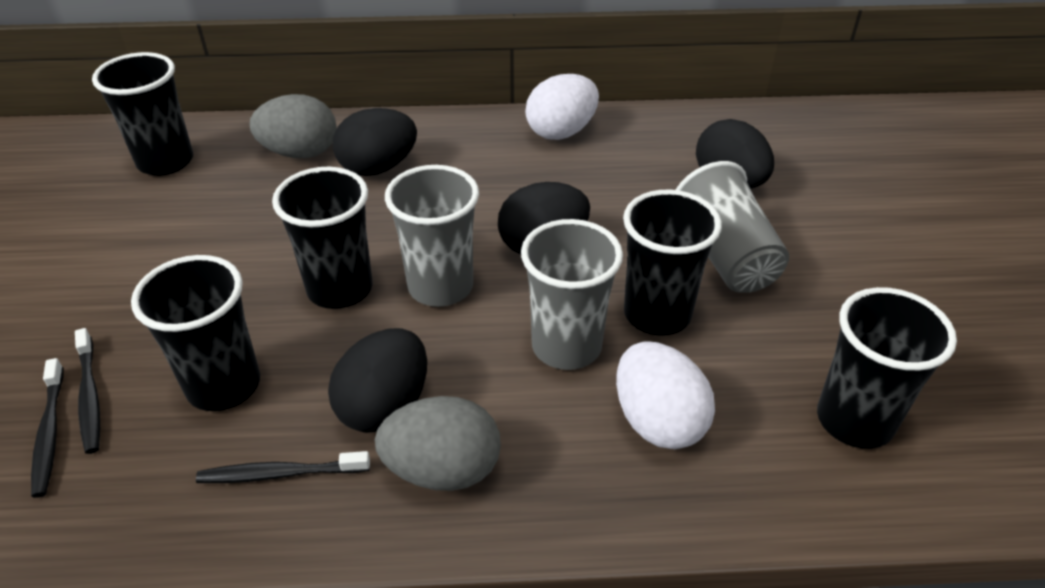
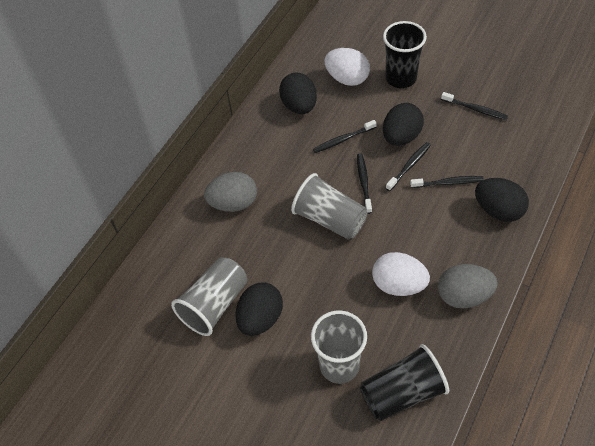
black cup: [92,52,193,176] [131,255,260,411] [272,167,373,309] [623,190,722,336] [817,287,957,449] = 5 -> [360,344,449,421] [383,21,427,88] = 2
black toothbrush: [31,358,64,498] [75,328,100,454] [196,451,370,483] = 3 -> [313,120,377,153] [357,153,372,214] [386,142,431,191] [410,176,484,188] [441,92,508,120] = 5

